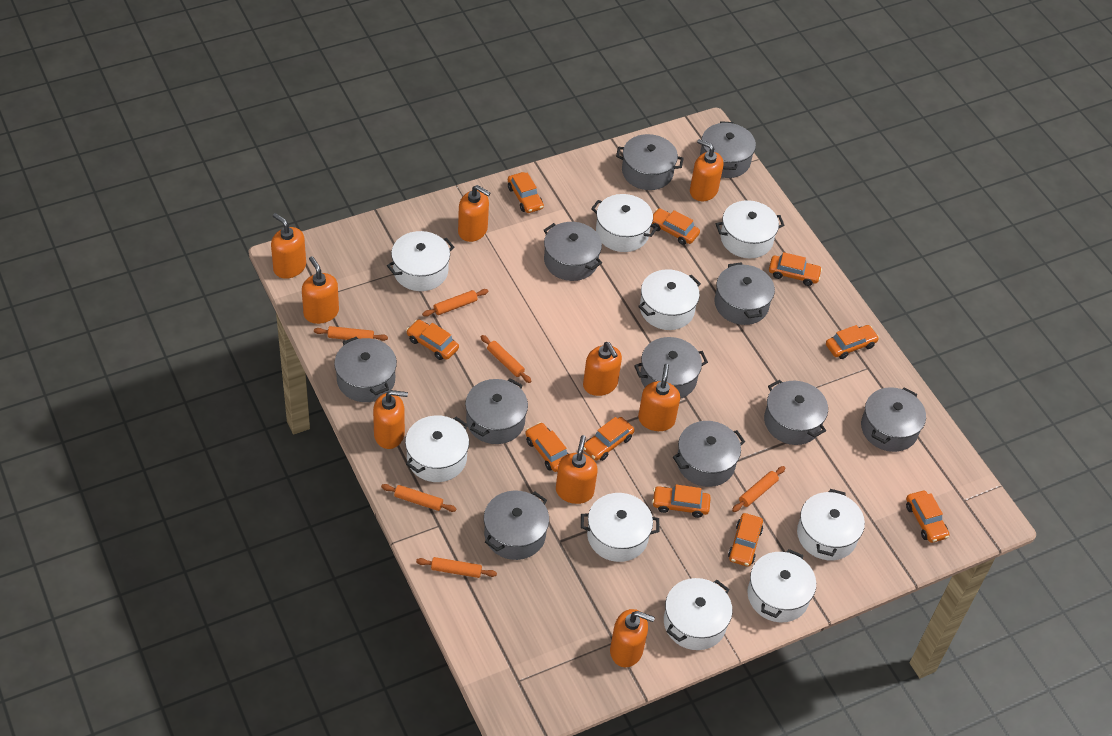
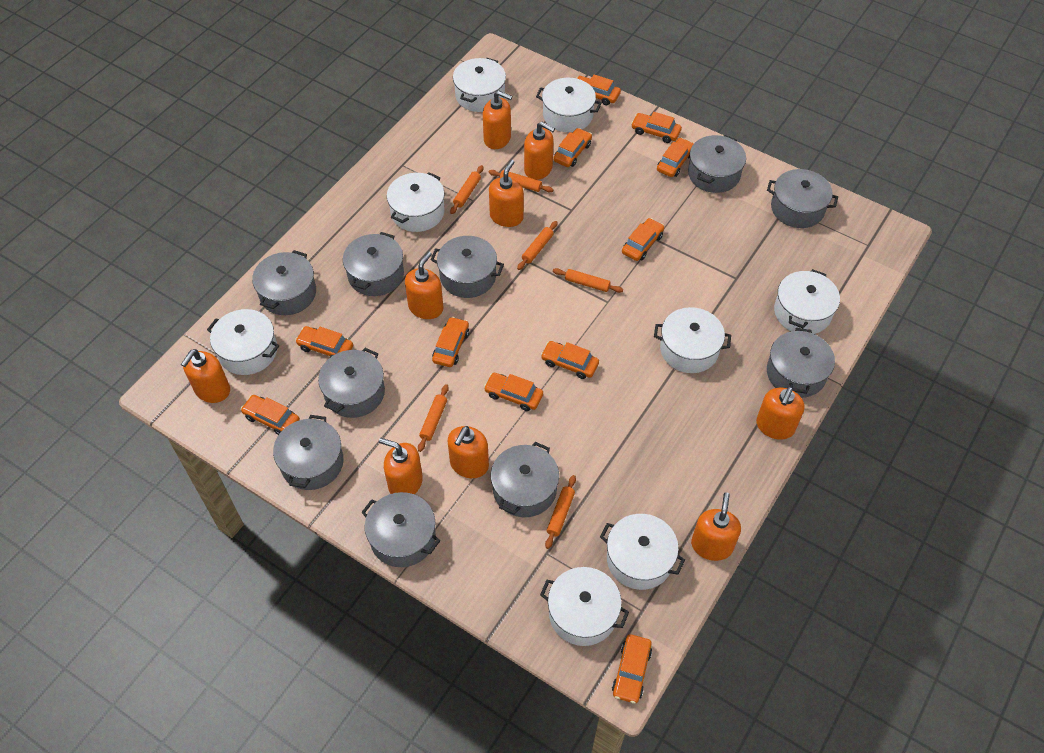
grey pot: [334,337,397,402] [465,379,528,444] [484,491,549,560] [543,222,602,281] [616,134,684,190] [634,337,708,399] [673,421,745,487] [700,121,756,178] [715,262,775,325] [764,380,828,445] [861,387,926,452] = 11 -> [252,250,316,315] [273,415,344,490] [318,348,385,418] [343,232,404,296] [361,492,440,567] [430,236,504,298] [491,442,559,517] [688,135,746,193] [767,169,838,228] [767,328,835,398] = 10
orange car: [406,319,459,360] [508,172,544,213] [525,422,568,472] [583,417,635,461] [652,208,700,245] [652,484,711,518] [728,513,763,567] [769,252,822,286] [826,325,879,359] [906,491,949,543] = 10 -> [241,395,300,435] [295,326,353,357] [432,317,469,367] [484,373,543,411] [541,341,599,379] [553,128,592,167] [577,75,621,105] [612,634,652,704] [622,218,664,261] [631,112,682,143] [657,138,694,177] = 11
white pot: [387,231,454,291] [405,415,469,482] [581,493,659,562] [591,194,658,252] [638,269,701,330] [664,578,732,650] [716,200,785,258] [747,549,816,622] [797,489,865,560] = 9 -> [207,309,279,375] [387,172,445,232] [453,58,506,112] [536,78,602,132] [540,567,629,646] [600,514,685,590] [654,307,731,373] [774,269,840,334] = 8

